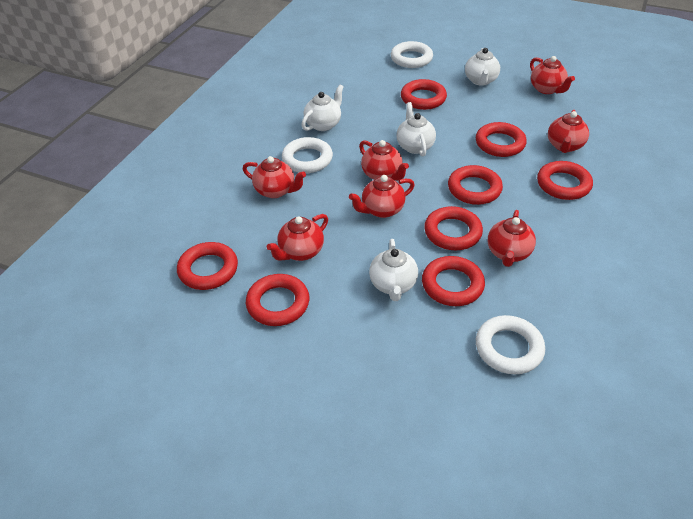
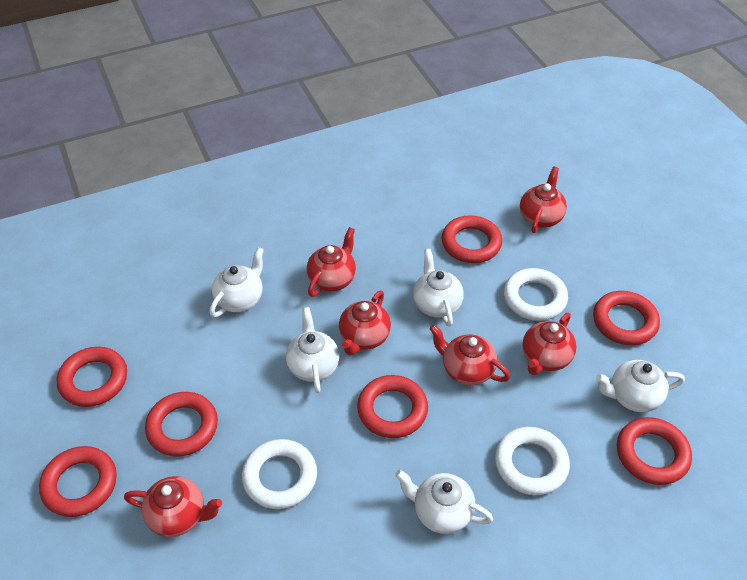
red ring: [177,242,238,290] [246,274,309,326] [401,79,447,110] [422,256,485,306] [424,206,483,250] [448,165,503,205] [476,122,527,157] [537,161,593,200] = 8 -> [39,446,117,517] [57,347,127,407] [145,392,218,457] [357,375,428,438] [442,215,502,263] [593,291,660,345] [617,417,692,485] = 7
red teapot: [243,156,306,198] [267,214,328,261] [349,175,415,218] [359,140,409,181] [488,210,536,267] [530,56,575,94] [548,110,589,153] = 7 -> [124,476,222,537] [307,227,356,297] [339,290,391,355] [429,324,511,385] [520,167,567,233] [523,312,576,375] = 6
white teapot: [301,85,344,131] [369,239,418,301] [396,102,436,157] [465,48,500,86] = 4 -> [209,247,264,317] [286,307,339,393] [395,470,493,534] [413,249,464,327] [596,360,685,412] = 5

